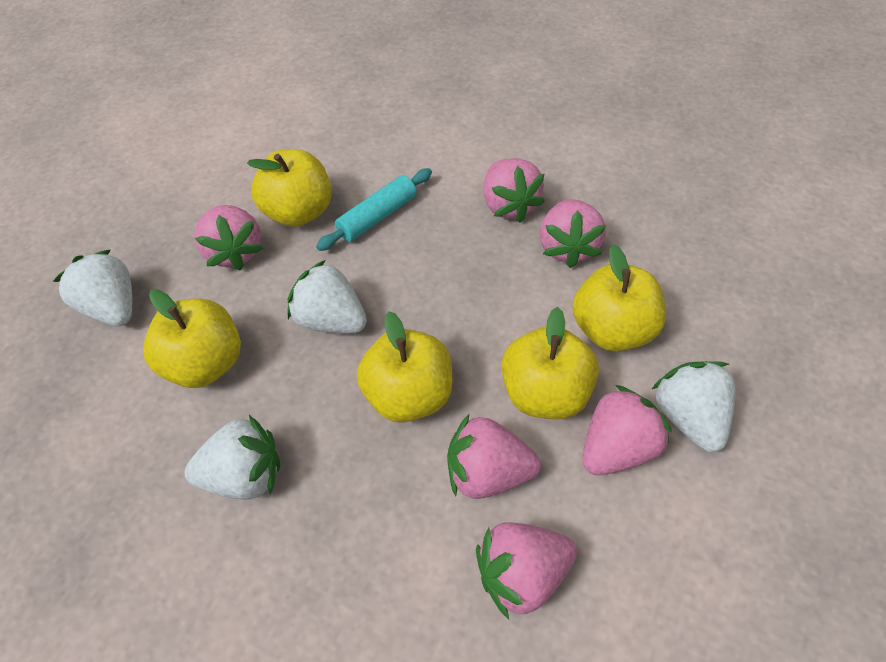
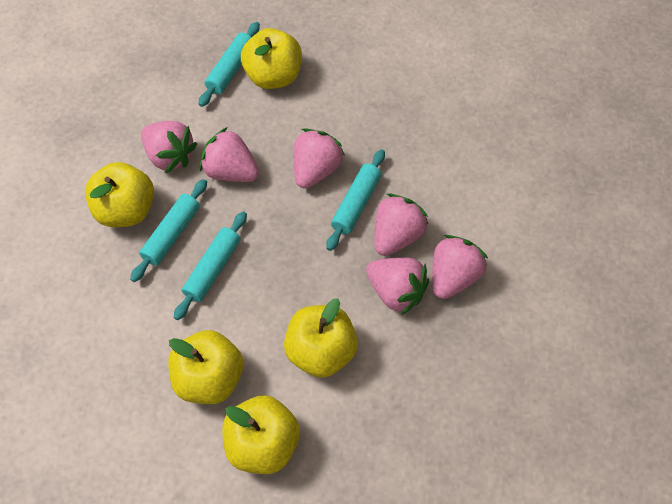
turquoise rolling pin: [316,168,432,251] = 1 -> [130,179,207,282] [174,211,247,320] [199,22,260,107] [326,149,385,251] = 4
white strawberry: [53,250,132,326] [184,415,280,500] [287,260,367,333] [652,361,736,452] = 4 -> none = 0

